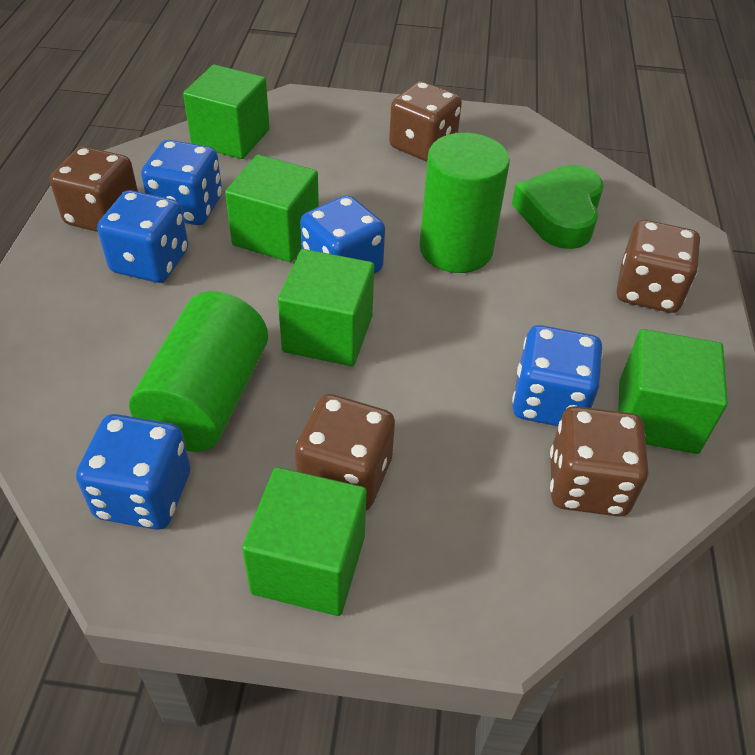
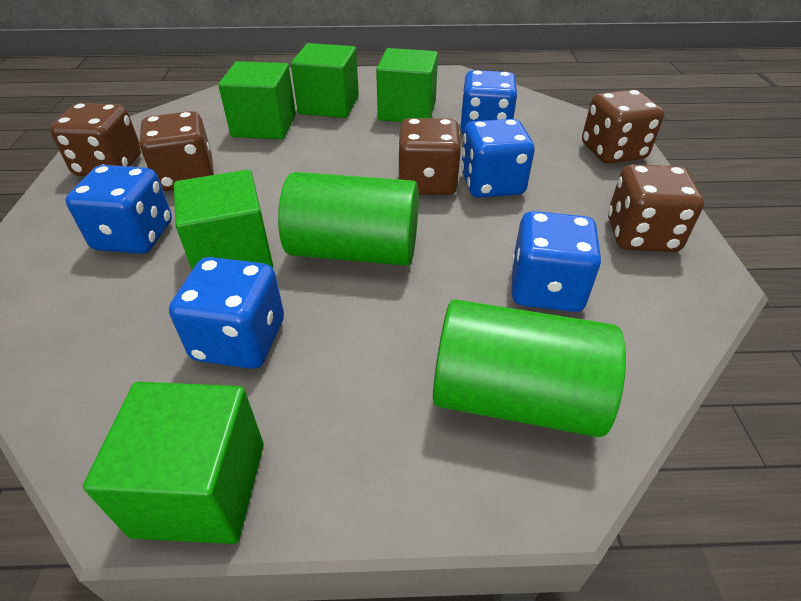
green heart: [512,165,604,249] = 1 -> none = 0

